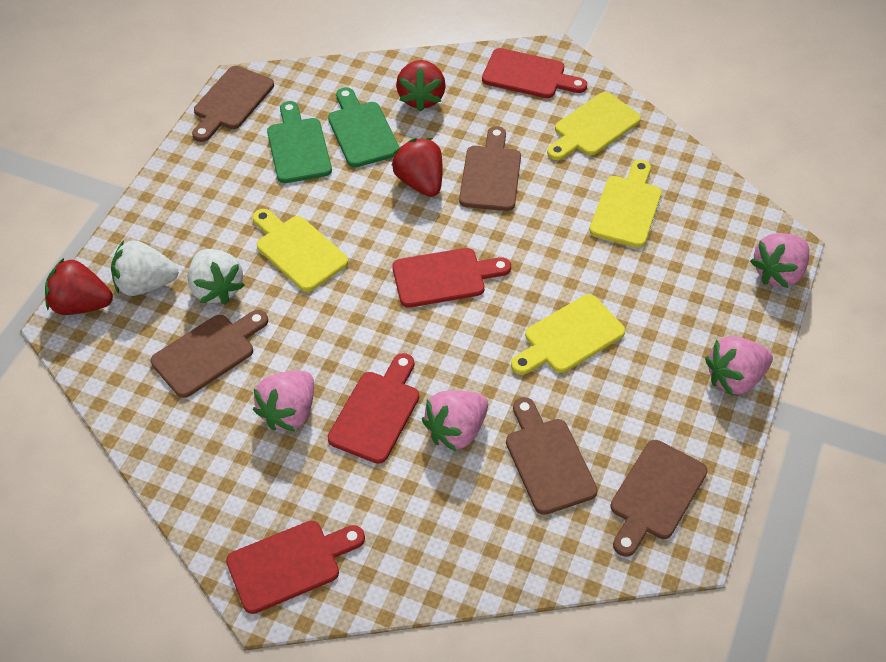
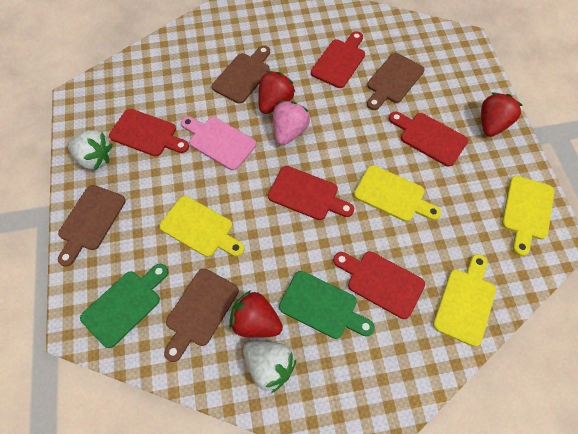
brown cutting board: [151,310,268,398] [192,66,274,142] [459,126,521,211] [506,397,598,515] [610,440,707,557] = 5 -> [58,185,126,267] [164,269,239,362] [212,45,270,104] [367,53,424,110] = 4
pink cutting board: none = 0 -> [181,116,256,170] = 1
pink strawberry: [253,371,314,432] [422,390,488,451] [705,336,773,396] [750,233,809,288] = 4 -> [273,101,310,145] = 1
red cutting board: [226,521,365,614] [327,353,419,464] [392,248,511,307] [482,48,587,98] = 4 -> [109,109,189,157] [268,166,354,220] [311,31,365,88] [333,251,425,319] [389,112,468,167] = 5

